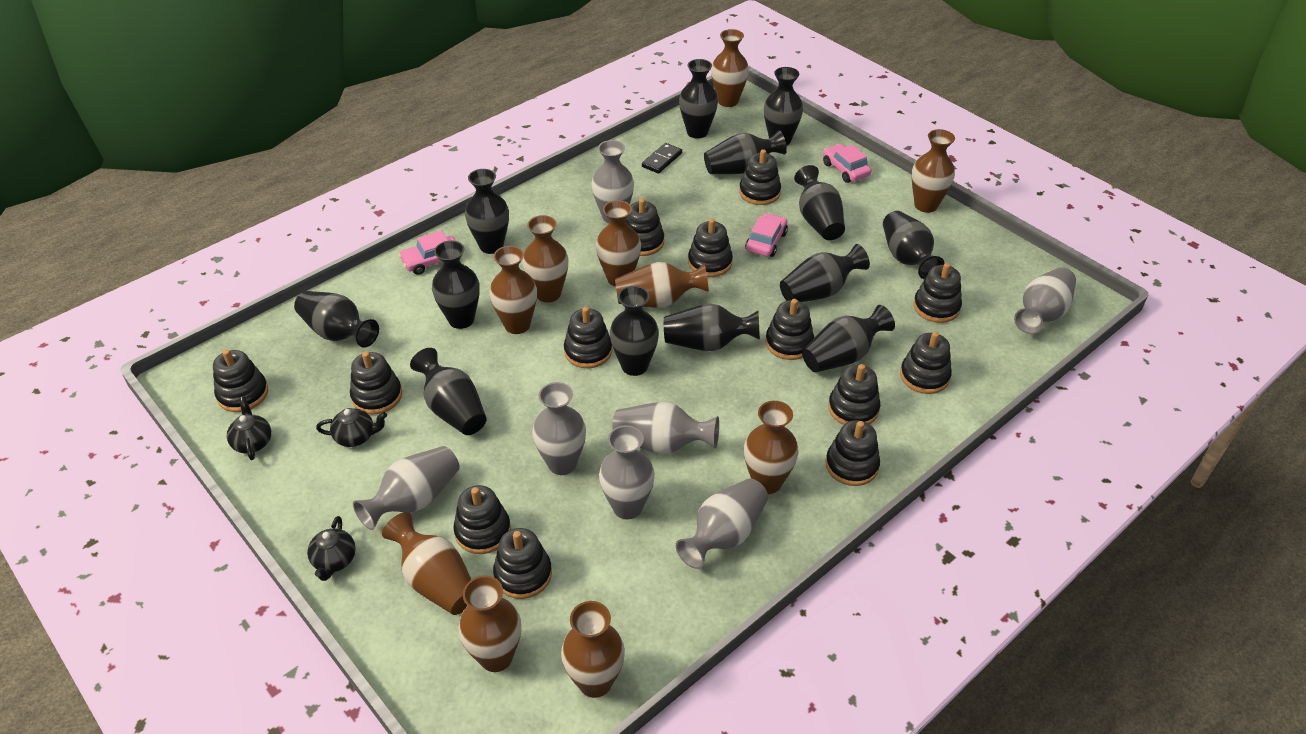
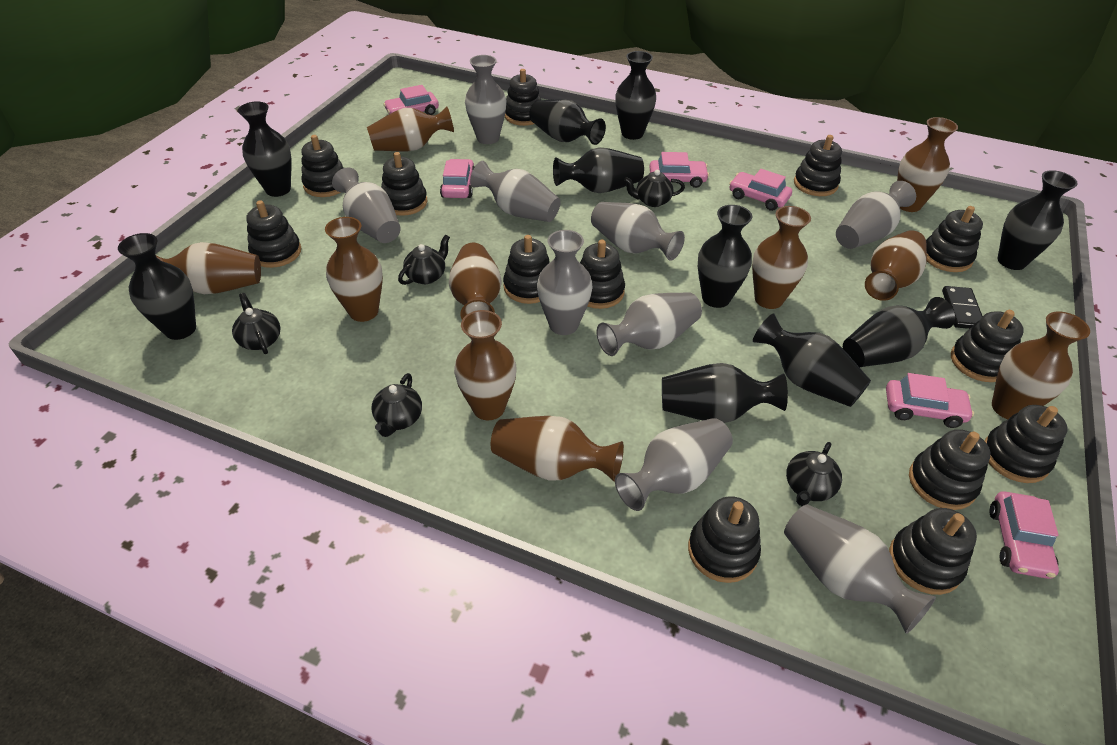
black teapot: [227,397,271,460] [307,516,356,581] [316,408,387,447] = 3 -> [232,293,280,354] [371,373,422,437] [398,235,450,285] [624,170,685,207] [786,442,842,506] = 5
black vase: [294,291,379,347] [410,348,487,435] [432,240,480,329] [465,169,509,254] [610,286,659,376] [664,304,760,351] [679,59,718,138] [704,130,787,174] [764,67,803,146] [780,244,870,302] [794,165,845,240] [802,305,895,372] [883,211,944,279] = 13 -> [118,233,196,340] [238,101,292,197] [529,99,606,145] [553,147,644,193] [615,51,656,140] [662,363,788,423] [698,205,752,308] [753,313,871,407] [843,297,955,367] [997,170,1078,270] = 10
grey vase: [353,446,460,530] [532,382,586,475] [591,140,634,223] [599,425,655,519] [612,402,719,454] [676,479,768,569] [1014,267,1076,334] = 7 -> [332,167,401,243] [465,55,506,144] [470,161,561,222] [537,230,593,335] [591,202,685,261] [597,292,702,356] [615,418,733,511] [784,504,936,634] [836,181,916,249] = 9
pink car: [399,230,456,275] [745,213,788,257] [823,144,871,183] = 3 -> [383,85,439,115] [440,159,475,198] [649,152,709,188] [729,169,792,211] [886,373,974,428] [989,491,1059,579] = 6

